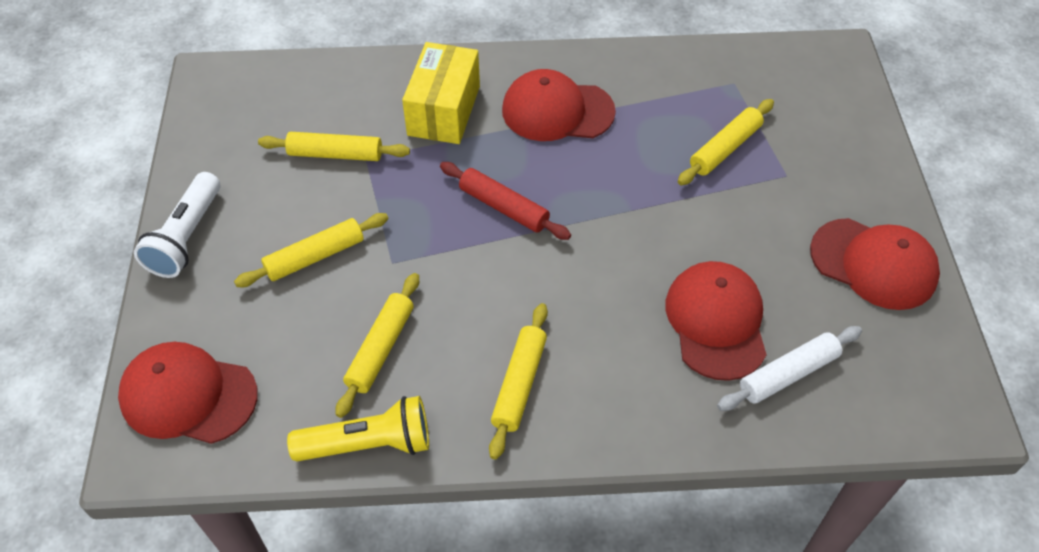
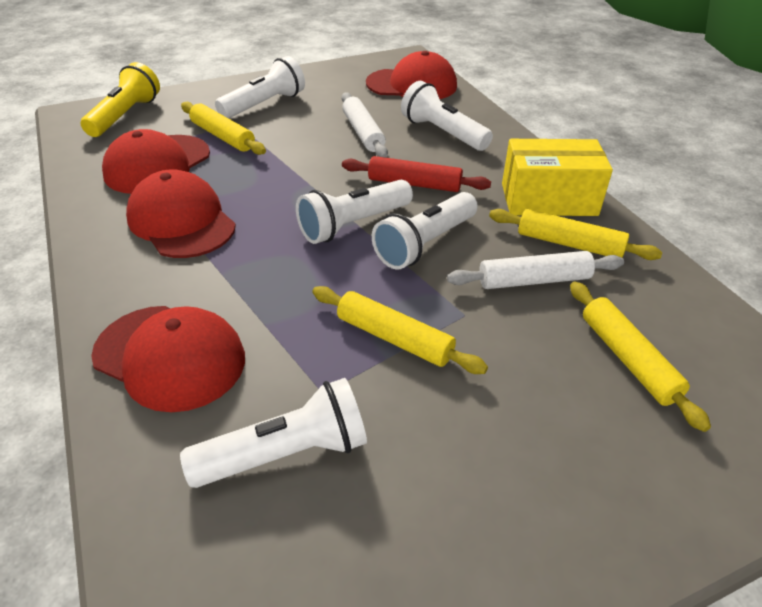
white flashlight: [134,172,220,278] = 1 -> [180,378,367,488] [215,56,305,119] [296,180,413,244] [372,192,478,270] [401,81,493,151] = 5
white rolling pin: [717,326,862,411] = 1 -> [341,92,388,158] [447,251,624,289] = 2
yellow rolling pin: [234,213,389,287] [258,132,410,161] [336,273,419,418] [489,303,548,460] [678,99,774,185] = 5 -> [181,102,266,155] [312,286,488,374] [489,209,662,260] [570,282,711,432] = 4

